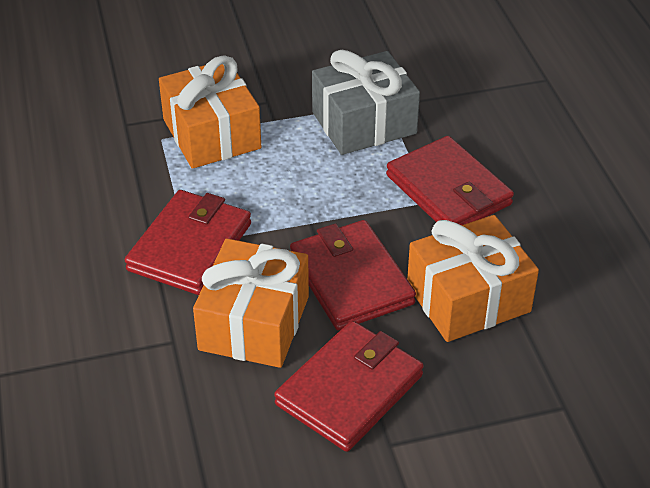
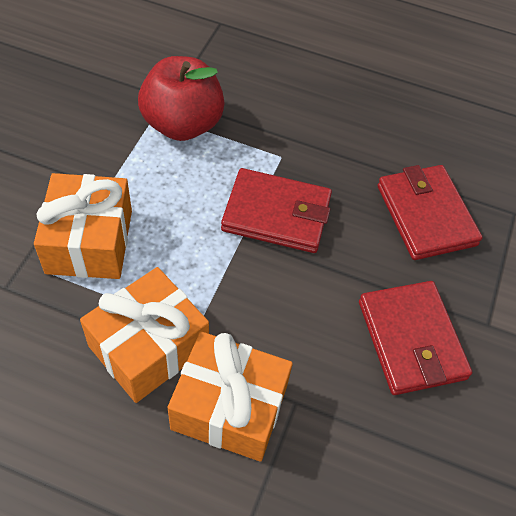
grey gift: [312,50,420,155] = 1 -> none = 0
red apple: none = 0 -> [138,56,224,141] = 1
red wallet: [125,190,251,295] [274,321,424,452] [290,220,416,331] [386,136,514,225] = 4 -> [221,168,332,253] [359,281,472,395] [377,165,483,260] = 3

